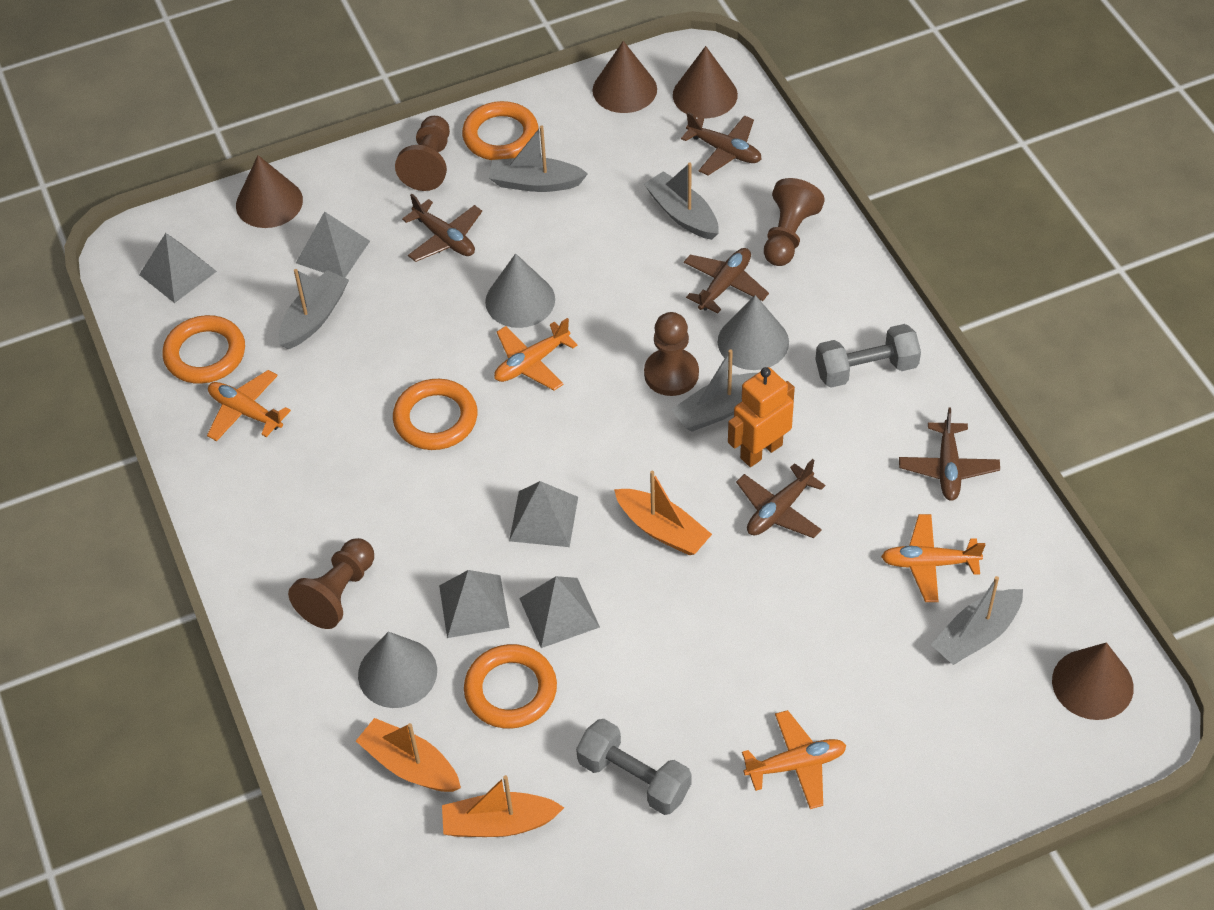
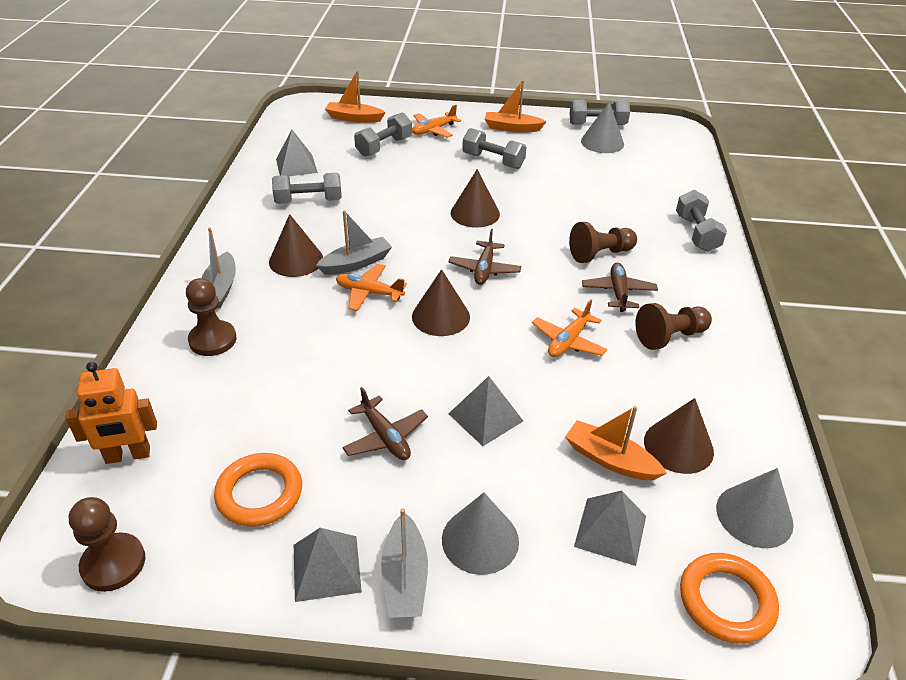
brown plane: [402,194,482,262] [681,112,762,175] [684,248,769,313] [736,459,825,538] [899,408,1000,501] = 5 -> [342,387,428,460] [448,229,521,285] [582,263,658,312] = 3
grey boat: [279,269,349,349] [489,125,588,192] [644,162,719,240] [671,349,757,432] [931,576,1023,665] = 5 -> [202,227,236,308] [316,210,392,275] [381,508,428,618] = 3
grey dumbbell: [576,719,691,815] [815,324,921,388] = 2 -> [272,173,342,204] [354,112,412,157] [462,128,526,169] [570,100,630,125] [676,190,727,252] = 5
grey pyramid: [139,233,217,303] [296,211,370,278] [439,570,510,638] [509,481,578,547] [519,576,600,648] = 5 -> [276,130,318,177] [294,528,362,602] [448,376,523,446] [574,490,646,566] = 4
orange plane: [207,370,291,441] [494,318,578,390] [742,710,847,809] [881,514,985,602] = 4 -> [336,264,407,311] [412,105,461,138] [532,299,607,357] = 3
orange ring: [162,315,245,384] [393,379,477,450] [462,101,539,160] [464,644,557,729] = 4 -> [214,453,302,527] [680,553,779,644] = 2

